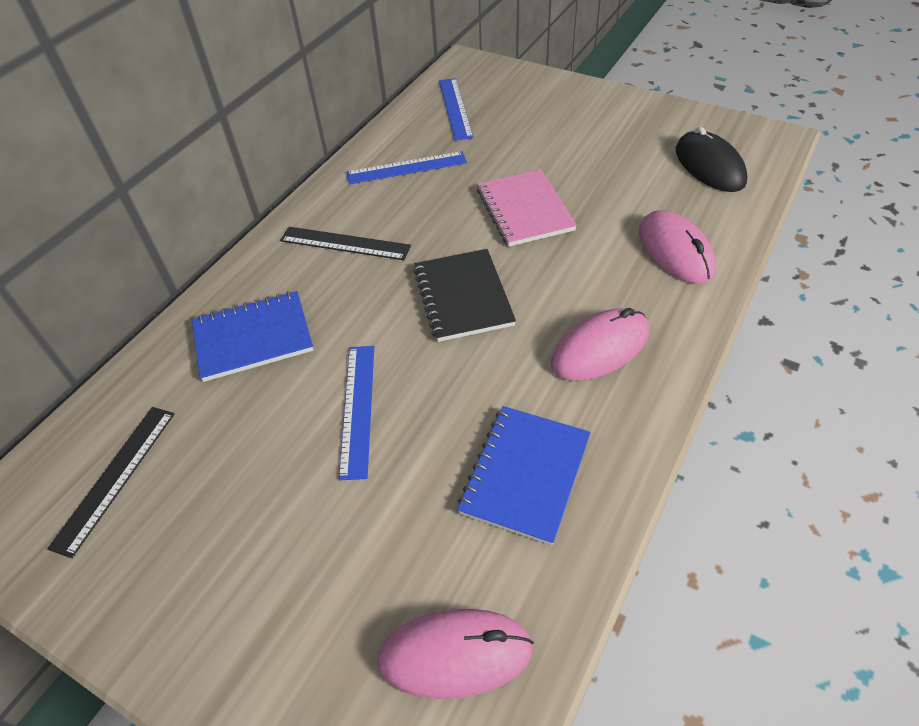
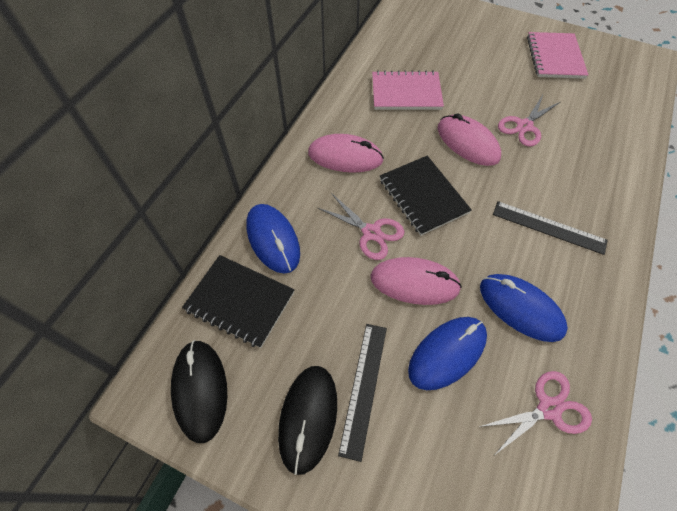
black mouse: [676,127,747,192] = 1 -> [171,340,227,443] [278,366,337,475] = 2
black notebook: [413,249,516,342] = 1 -> [182,255,294,348] [380,156,472,236] = 2
blue mouse: none = 0 -> [246,204,300,274] [408,317,487,390] [480,274,568,342] = 3
blue notebook: [192,291,313,382] [457,406,591,545] = 2 -> none = 0
blue ruler: [339,346,374,480] [346,151,467,184] [439,78,474,141] = 3 -> none = 0
pink notebook: [477,169,577,247] = 1 -> [372,70,444,110] [527,32,588,79] = 2
pink scissors: none = 0 -> [318,193,405,260] [479,371,592,454] [498,95,560,147] = 3

